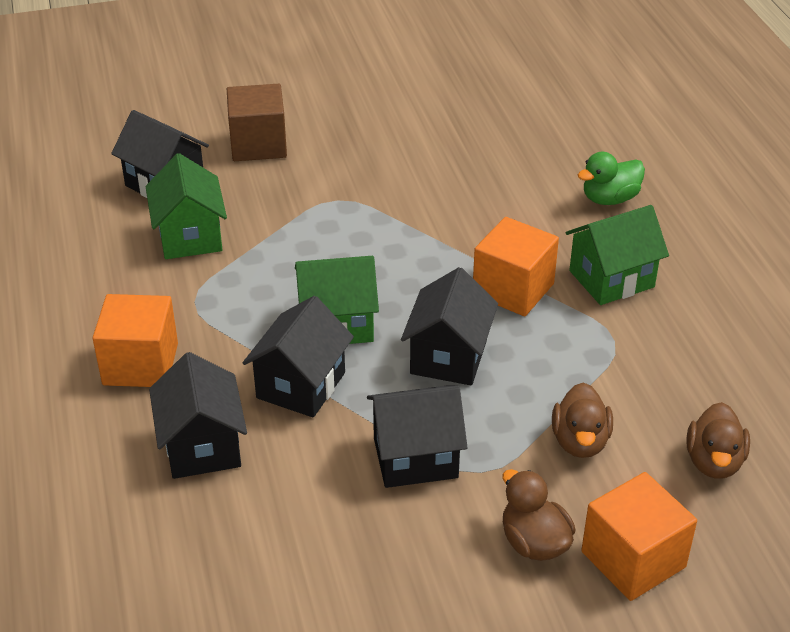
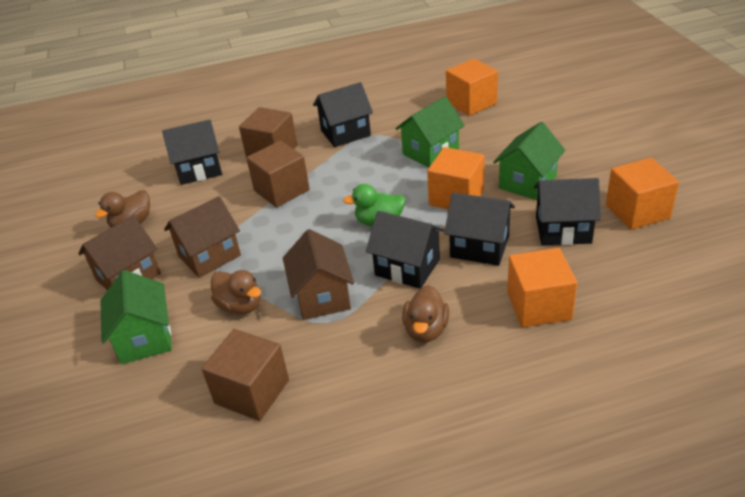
brown cube: [227,84,287,161] = 1 -> [202,329,289,421] [239,107,297,157] [246,141,310,208] = 3
brown house: none = 0 -> [78,216,161,290] [164,196,241,278] [283,229,354,320] = 3
orange cube: [93,294,178,387] [473,217,559,316] [581,472,697,601] = 3 -> [427,147,485,210] [446,59,498,116] [507,248,577,328] [606,157,679,230] = 4

